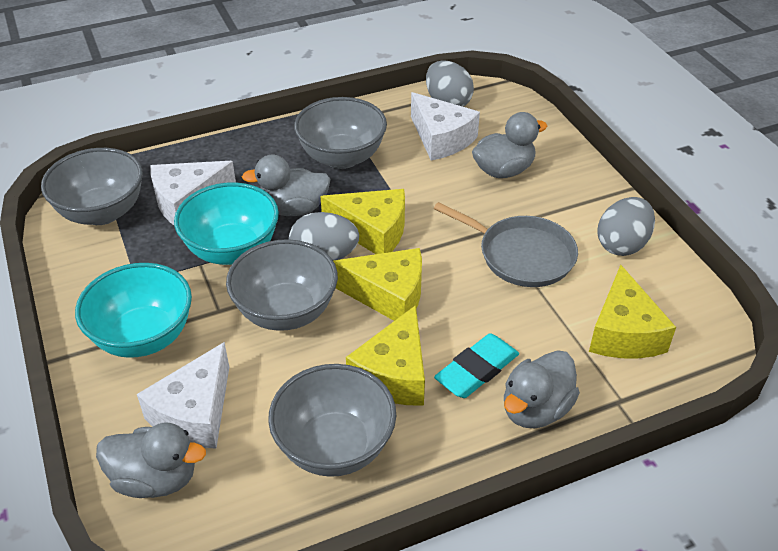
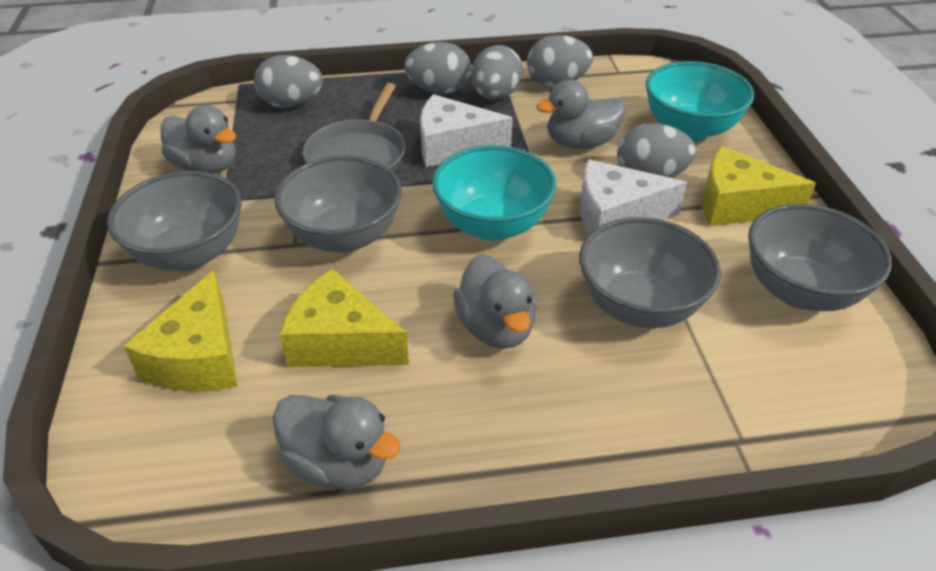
grey egg: [289,212,359,260] [426,60,474,107] [598,197,655,256] = 3 -> [254,55,323,108] [404,42,471,94] [471,45,523,100] [527,35,593,86] [617,123,696,178] = 5
turquoise eraser: [434,333,519,398] = 1 -> none = 0
white cheese: [137,342,229,449] [150,161,236,225] [411,92,480,160] = 3 -> [420,94,513,167] [580,159,687,234] = 2
yellow cheese: [320,189,405,254] [333,248,422,321] [346,305,425,406] [589,265,676,358] = 4 -> [123,270,237,392] [280,269,409,367] [702,146,816,226] = 3

